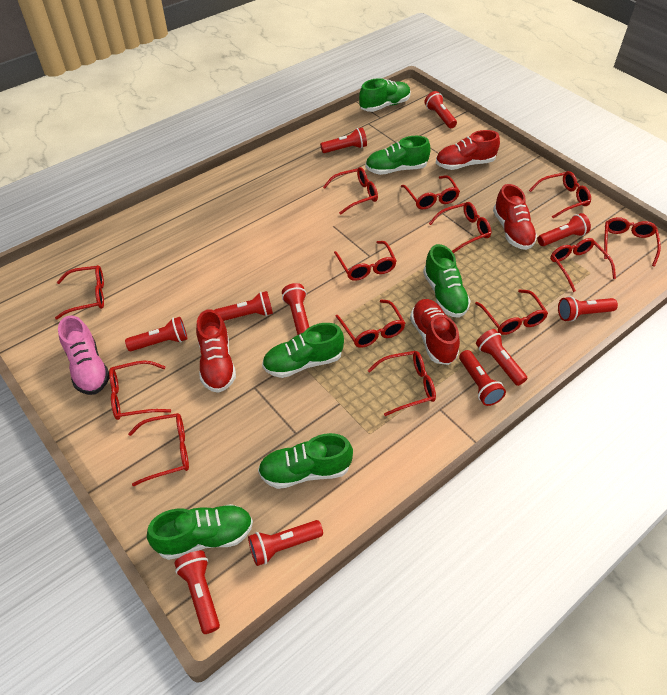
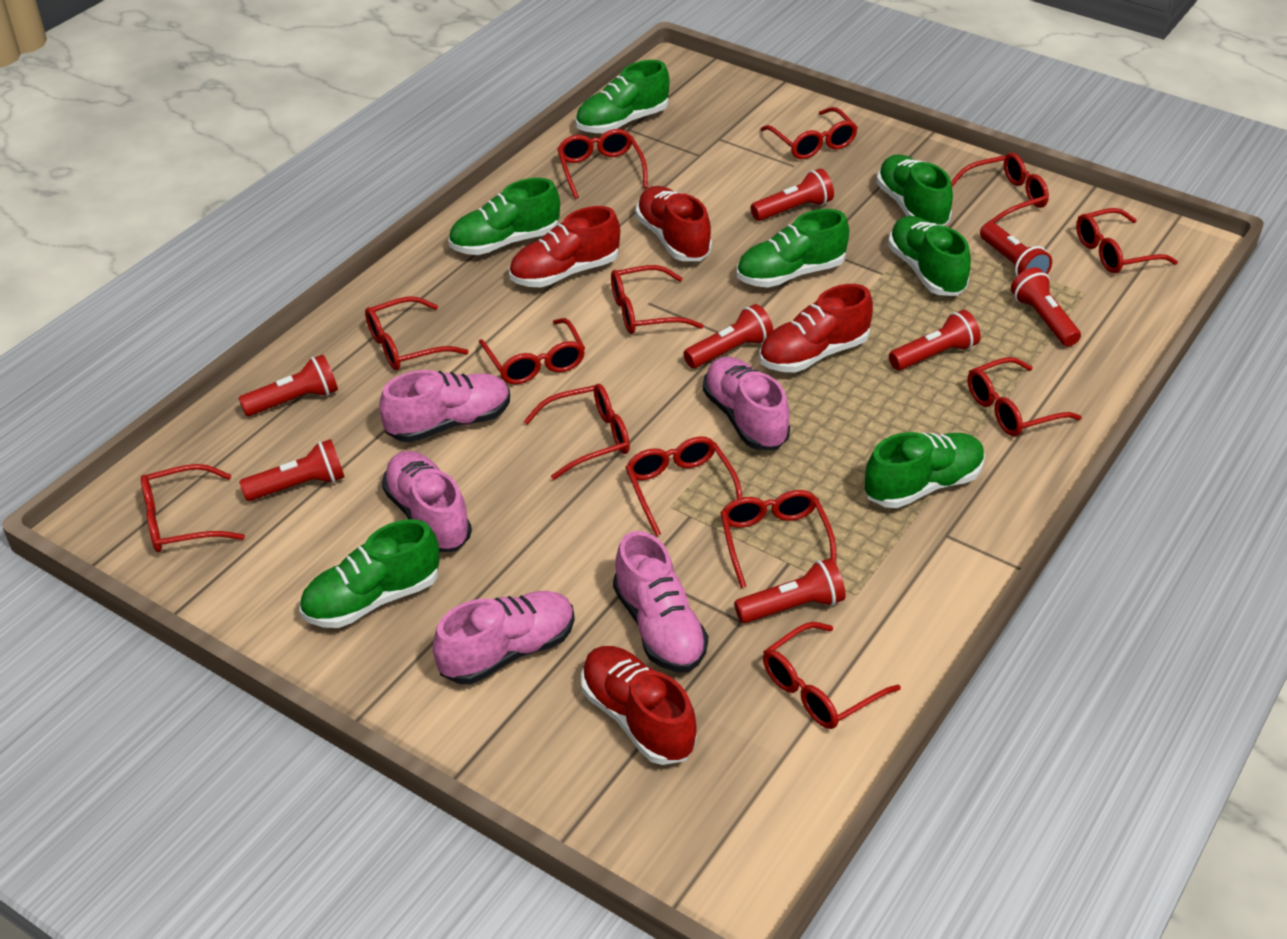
green shoe: [147,504,253,560] [258,433,353,489] [262,323,344,378] [359,78,411,112] [365,136,431,175] [423,244,471,318] = 6 -> [299,519,439,628] [448,178,560,255] [575,60,670,133] [737,209,849,288] [864,432,985,508] [876,155,953,226] [888,216,971,296] = 7
pink shoe: [58,315,109,395] = 1 -> [379,370,510,443] [382,451,472,552] [433,591,575,684] [613,531,708,672] [703,356,790,450] = 5
red flashlight: [125,317,188,351] [174,551,220,634] [214,291,273,321] [248,520,323,566] [282,283,309,335] [320,128,367,153] [425,91,457,128] [459,350,506,406] [476,329,528,386] [538,213,591,246] [558,296,618,322] = 11 -> [239,354,338,416] [239,439,345,501] [683,304,773,368] [734,558,846,623] [751,169,834,221] [889,310,981,370] [980,222,1052,276] [1011,267,1081,347] = 8

